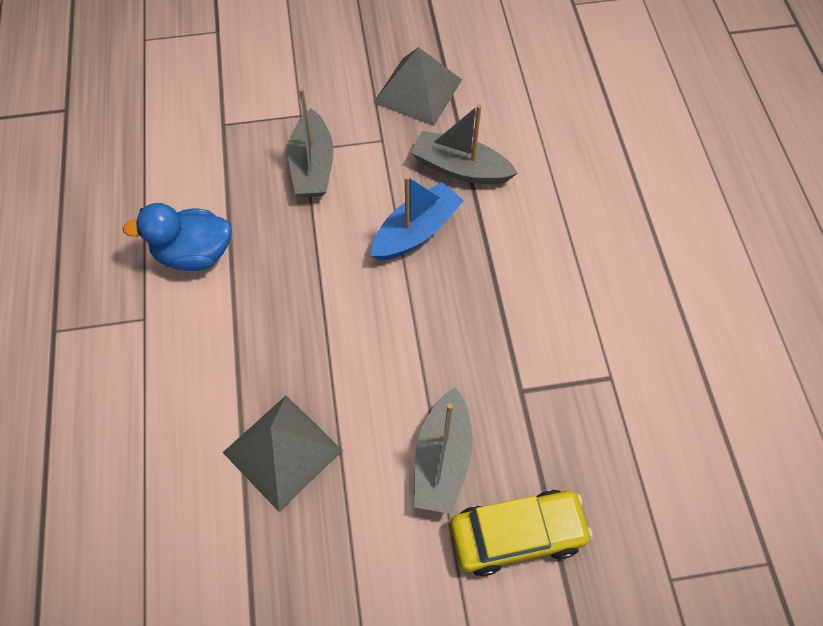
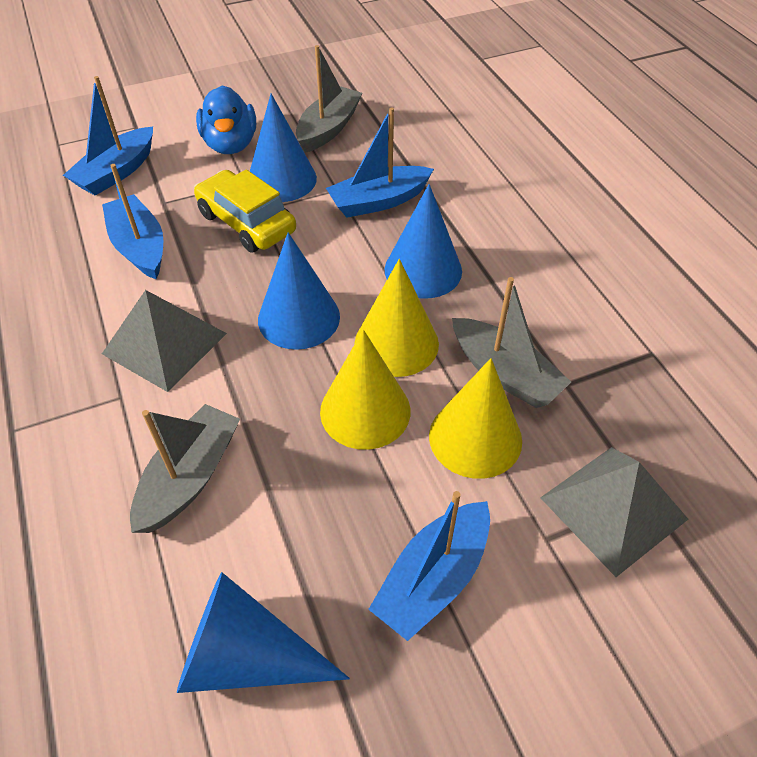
blue boat: [371,176,464,261] = 1 -> [63,76,153,196] [102,164,163,279] [326,107,434,218] [368,491,490,641] = 4
blue cone: none = 0 -> [177,572,350,693] [250,94,317,202] [258,233,340,350] [385,184,462,299] = 4
yellow cone: none = 0 -> [320,330,410,450] [355,259,439,377] [429,358,522,479] = 3

